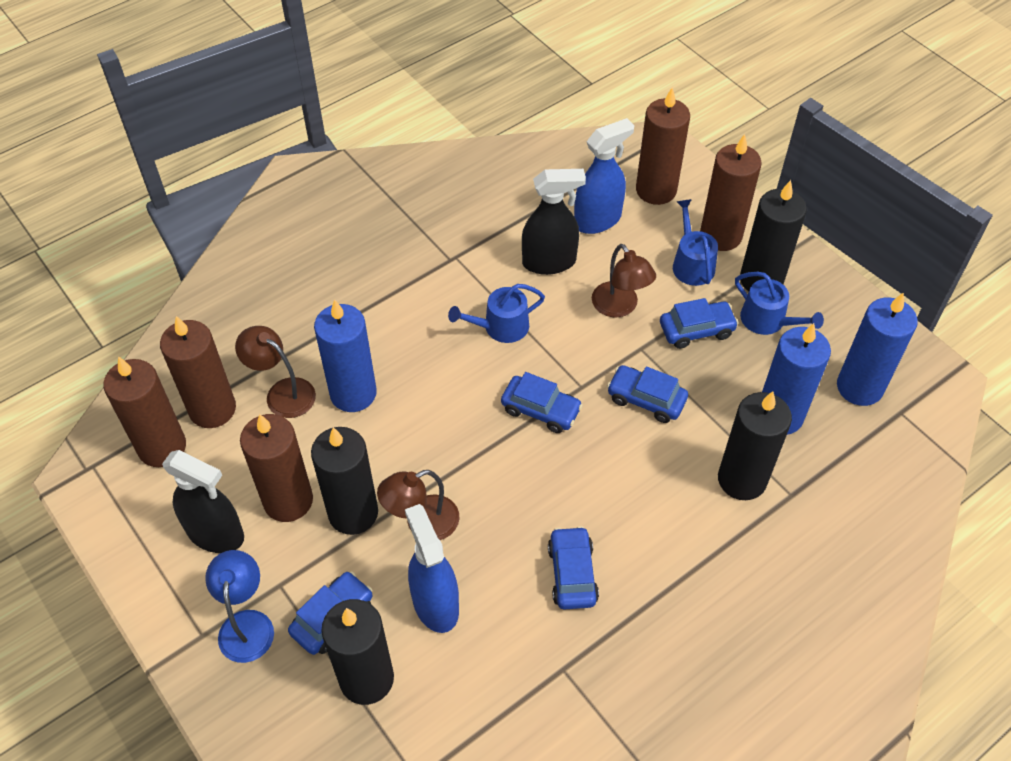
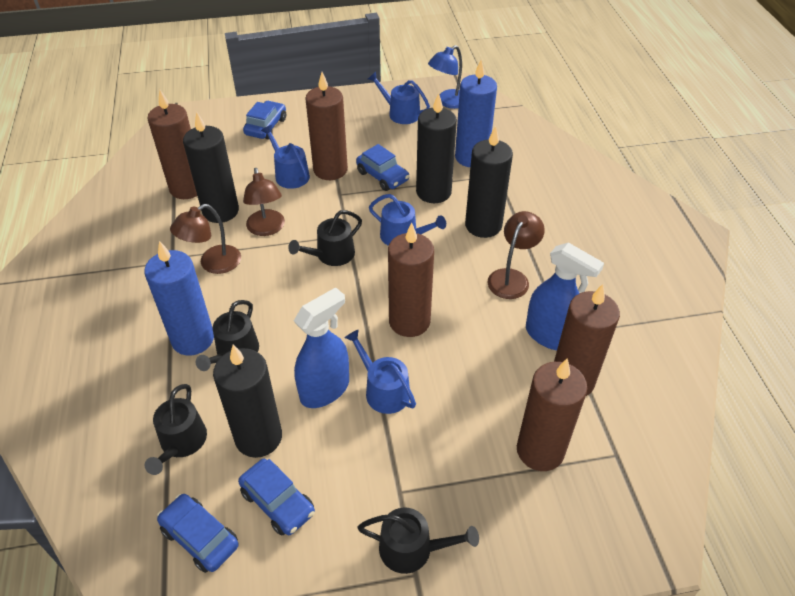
black spray bottle: [162,450,244,553] [522,169,586,275] = 2 -> none = 0
black watering can: none = 0 -> [145,384,207,475] [196,300,259,371] [288,210,362,266] [357,507,479,574] = 4
blue candle: [314,299,377,412] [762,323,831,435] [837,292,918,406] = 3 -> [144,241,214,355] [455,60,497,167] = 2
blue car: [288,571,373,655] [501,372,583,433] [548,526,599,609] [607,365,688,423] [660,298,739,349] = 5 -> [157,494,239,573] [238,459,315,536] [243,101,286,139] [356,144,409,191] = 4
blue watering can: [448,284,545,343] [673,199,718,286] [735,272,824,335] = 3 -> [261,125,310,189] [345,329,416,414] [368,72,430,124] [369,194,446,246] = 4

